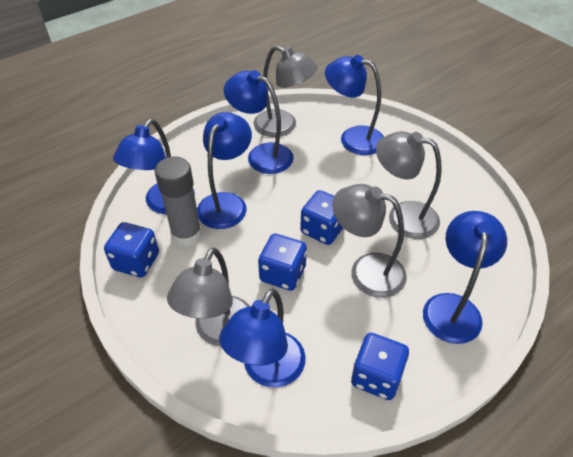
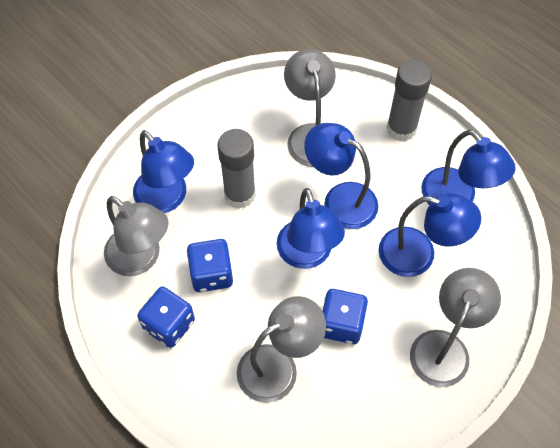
blue dice: [104,222,159,277] [258,234,307,291] [300,190,343,245] [351,333,409,400] = 4 -> [137,287,195,348] [187,239,233,292] [323,289,368,344] = 3
blue lamp: [113,119,195,214] [197,112,252,229] [219,289,306,388] [224,70,293,174] [325,55,384,155] [423,211,507,344] = 6 -> [133,130,194,213] [276,188,345,269] [304,123,378,229] [379,193,481,277] [421,130,515,205] = 5
grey glue stick: [155,157,202,246] = 1 -> [217,129,256,209] [386,59,432,142] = 2

